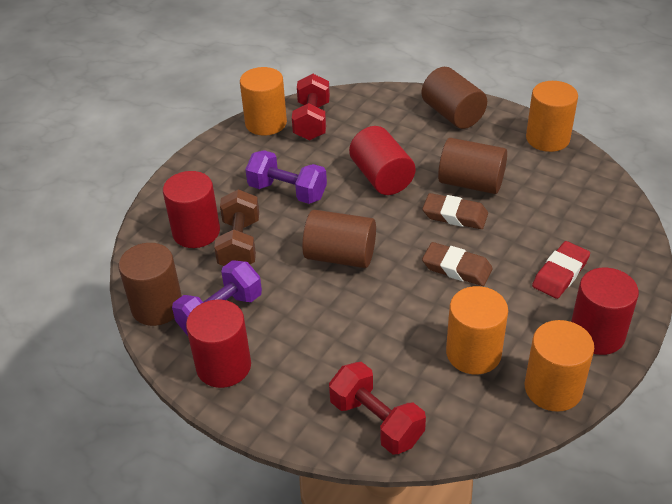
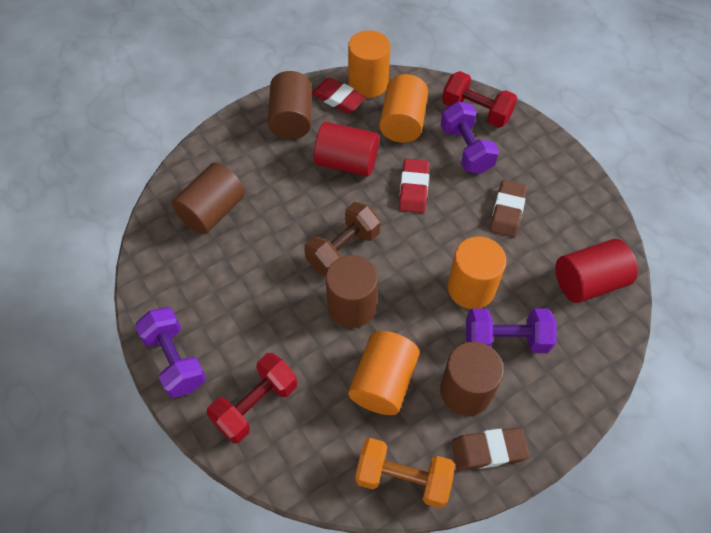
orange dumbbell: none = 0 -> [355,438,455,508] = 1
purple dumbbell: [172,260,262,336] [245,150,327,204] = 2 -> [135,307,206,398] [441,101,499,174] [466,308,556,353] = 3
red cylinder: [163,171,220,248] [186,300,251,388] [349,126,415,195] [571,268,639,355] = 4 -> [314,122,379,176] [556,239,638,303] = 2
red eraser: [532,241,590,299] = 1 -> [312,78,366,114] [399,159,429,213] = 2

